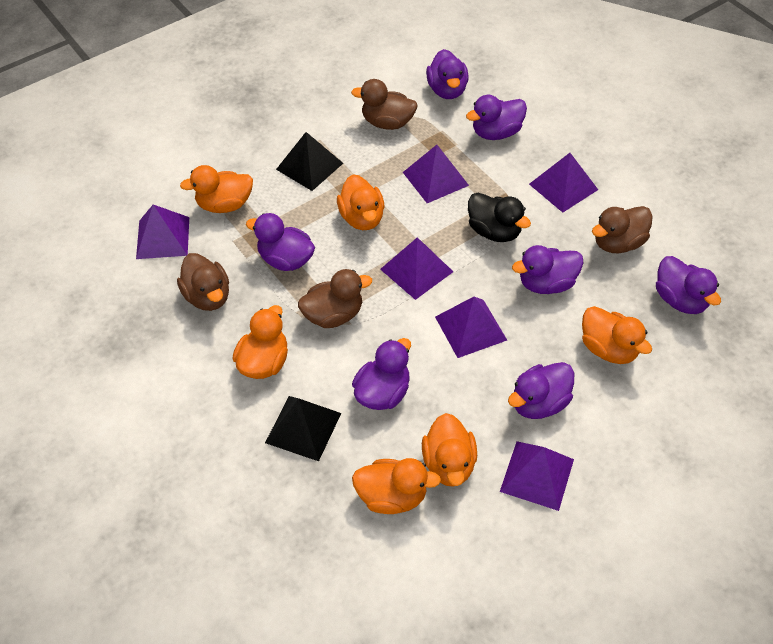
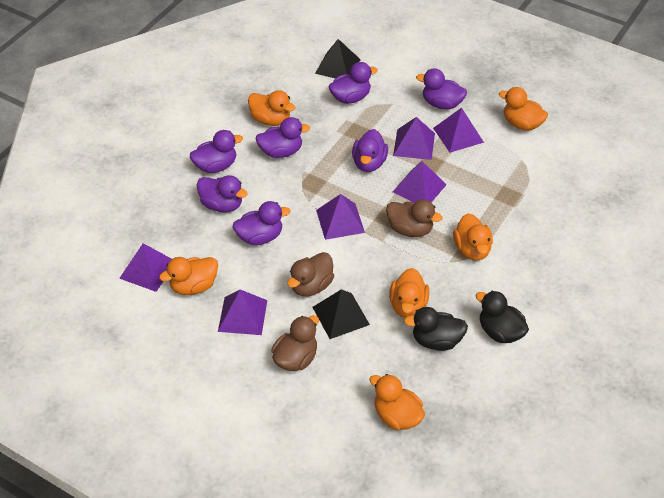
black duck: [468,193,531,242] = 1 -> [404,307,468,351] [476,291,529,343] = 2
brown duck: [177,253,229,311] [298,269,372,328] [351,79,418,130] [592,206,653,253] = 4 -> [271,315,319,371] [287,252,334,296] [386,199,442,237] = 3

